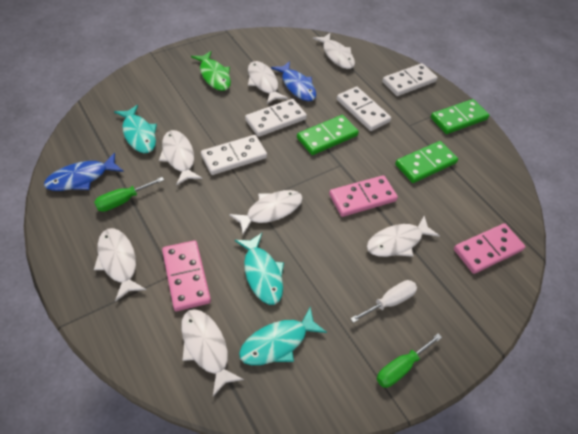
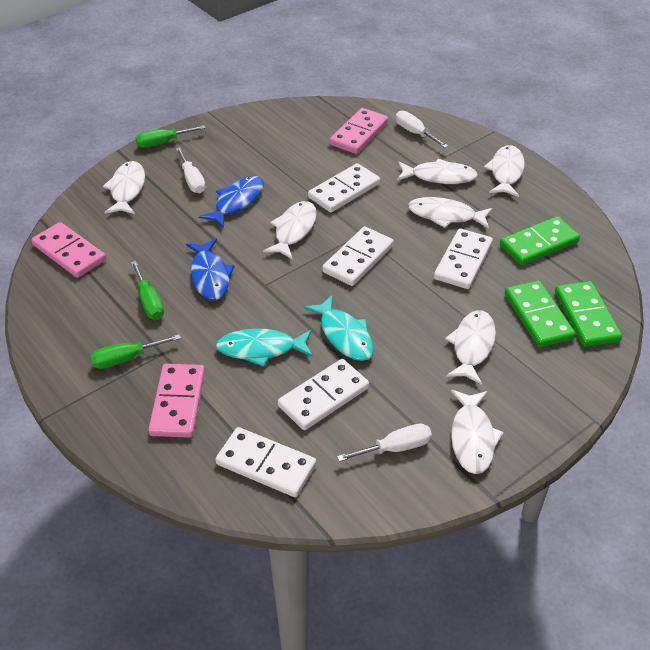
green fish: [191,51,231,91] = 1 -> none = 0
green screwdriver: [94,177,164,212] [377,333,442,388] = 2 -> [91,334,181,369] [131,261,164,320] [135,125,206,148] = 3
turquoise fish: [114,105,157,153] [235,233,284,305] [239,307,327,365] = 3 -> [216,329,313,367] [304,295,374,361] = 2
white domino: [201,135,267,175] [245,99,307,137] [337,86,391,131] [382,63,438,96] = 4 -> [216,427,316,497] [278,359,369,430] [308,163,380,213] [322,226,394,286] [434,228,493,289] = 5
white screwdriver: [350,280,417,323] = 1 -> [175,147,206,193] [337,423,432,462] [396,111,448,148] = 3

